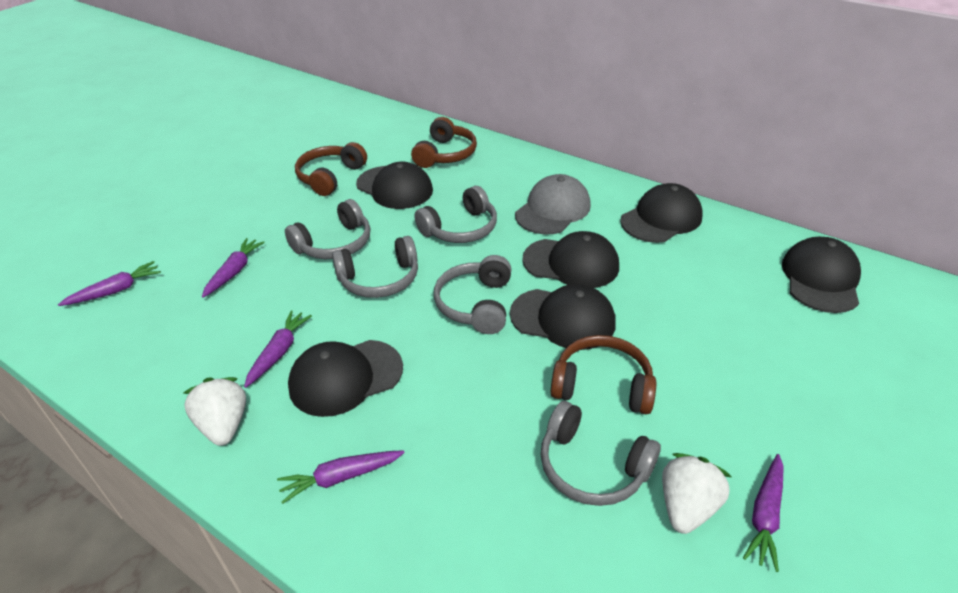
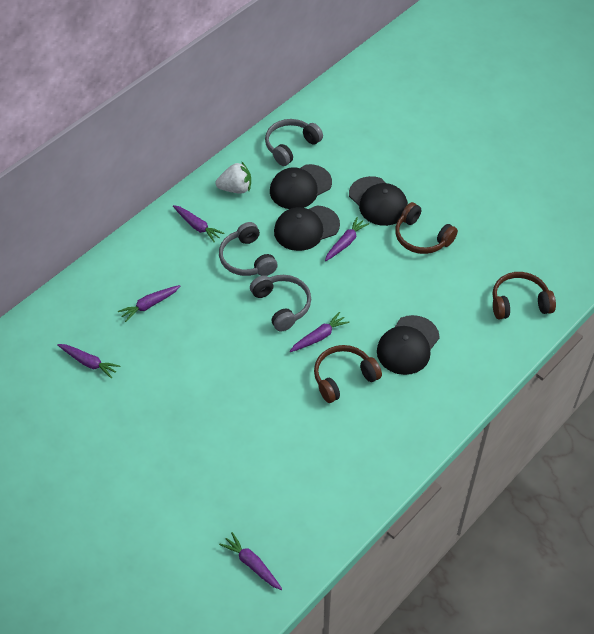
black cap: [288,340,403,417] [356,162,433,209] [510,284,616,350] [522,231,619,288] [620,183,703,243] [782,237,861,313] = 6 -> [270,164,332,209] [274,205,340,251] [349,176,408,226] [377,315,440,375] = 4
grey cap: [515,174,591,235] = 1 -> none = 0
grey headphones: [285,199,370,259] [332,236,418,298] [414,186,497,243] [434,255,511,334] [540,401,661,506] = 5 -> [219,222,278,276] [250,275,311,332] [265,119,323,166] = 3
purple carrot: [58,261,161,306] [202,238,265,298] [244,310,312,388] [277,450,405,504] [743,454,784,572] = 5 -> [57,344,120,379] [118,285,180,322] [173,205,225,242] [219,532,282,590] [290,312,350,352] [325,217,369,261] = 6
white strawberry: [183,377,246,446] [662,453,732,534] = 2 -> [215,161,251,194] = 1

